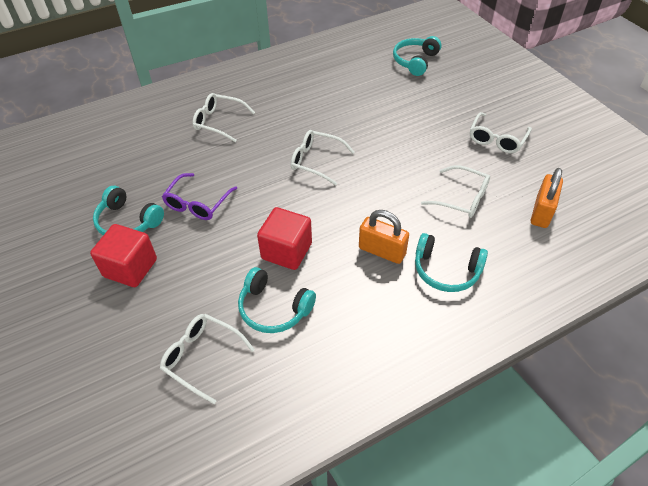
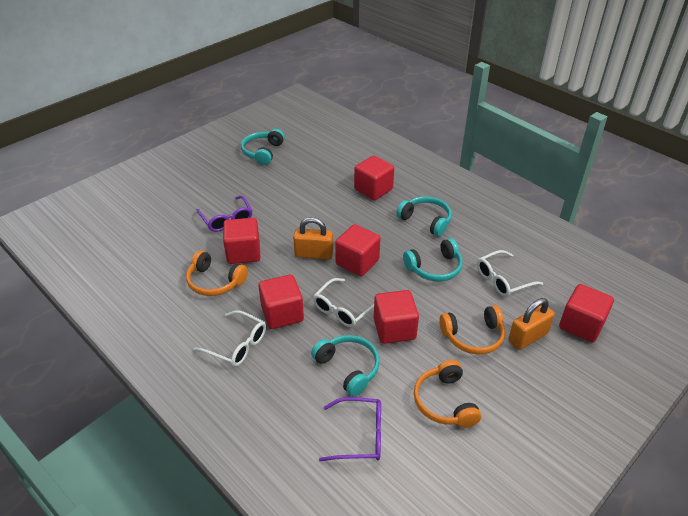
orange headphones: none = 0 -> [186,251,248,296] [414,360,481,428] [439,305,505,354] = 3
purple glasses: [162,173,237,220] = 1 -> [196,196,252,232] [319,397,381,461] = 2
red cube: [90,224,157,287] [257,207,312,270] = 2 -> [223,218,260,264] [259,274,304,329] [335,224,380,276] [354,155,394,200] [374,290,419,344] [559,284,614,342] = 6
white glasses: [160,314,255,404] [193,93,255,142] [291,130,354,185] [421,165,490,218] [470,112,532,153] = 5 -> [193,310,266,367] [313,278,374,327] [477,250,543,297] = 3

